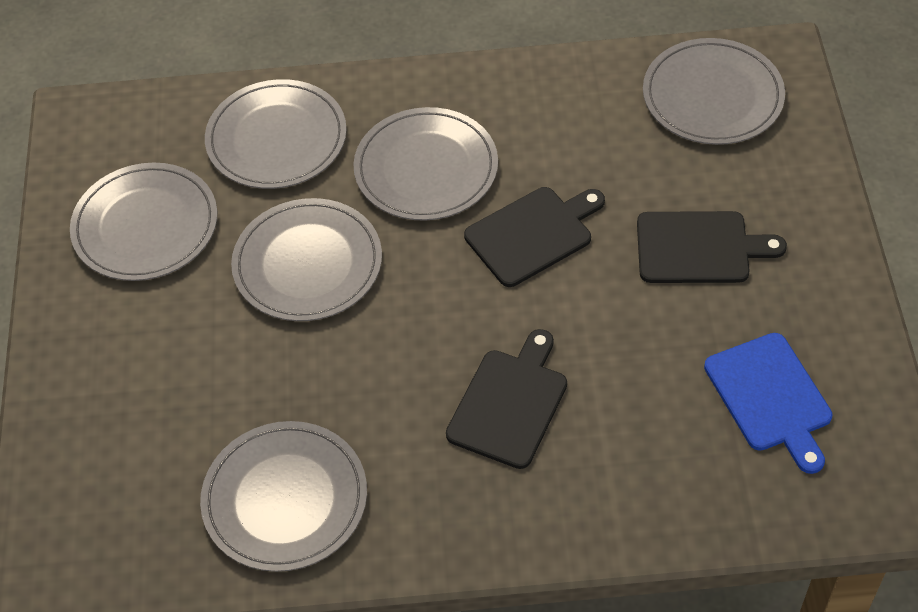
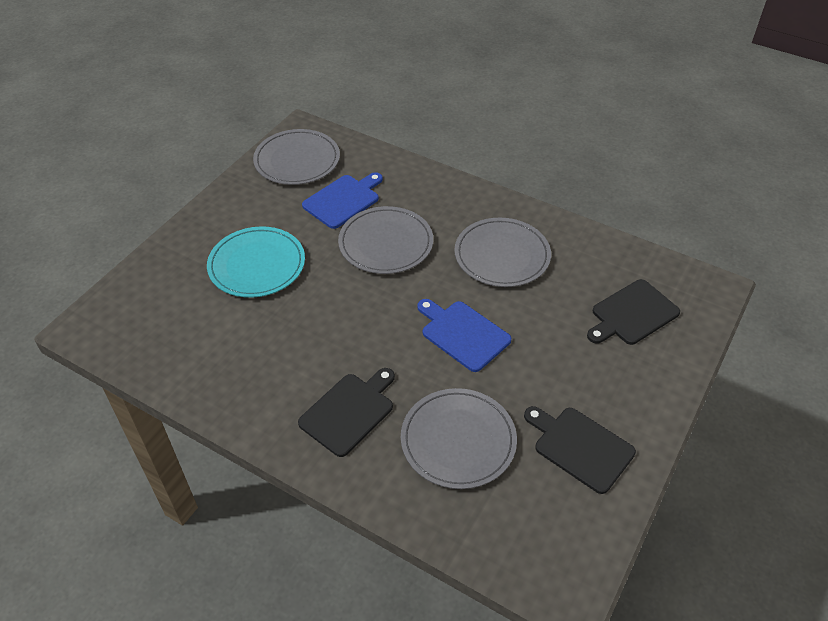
blue cutting board: [704,333,832,474] = 1 -> [302,172,383,229] [417,299,511,372] = 2
grey plate: [70,163,217,281] [200,421,367,572] [205,79,347,189] [231,198,382,321] [353,107,498,221] [643,38,785,145] = 6 -> [253,129,340,185] [338,206,433,274] [401,388,517,489] [454,218,551,287] = 4
turquoise plate: none = 0 -> [207,227,305,298] = 1

